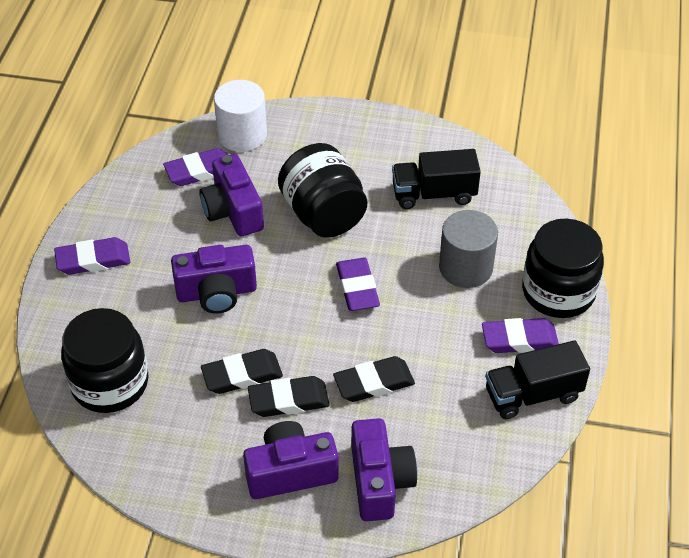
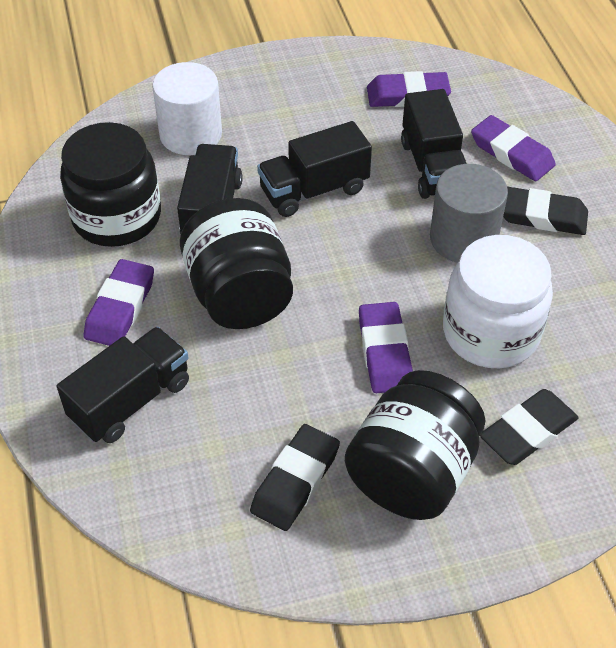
black truck: [392,149,481,209] [485,340,590,419] = 2 -> [57,327,189,443] [177,144,243,234] [257,121,372,217] [401,89,467,199] = 4
purple camera: [171,245,257,314] [199,154,264,236] [243,421,339,499] [351,418,417,521] = 4 -> none = 0
white jar: none = 0 -> [443,235,553,368] = 1

